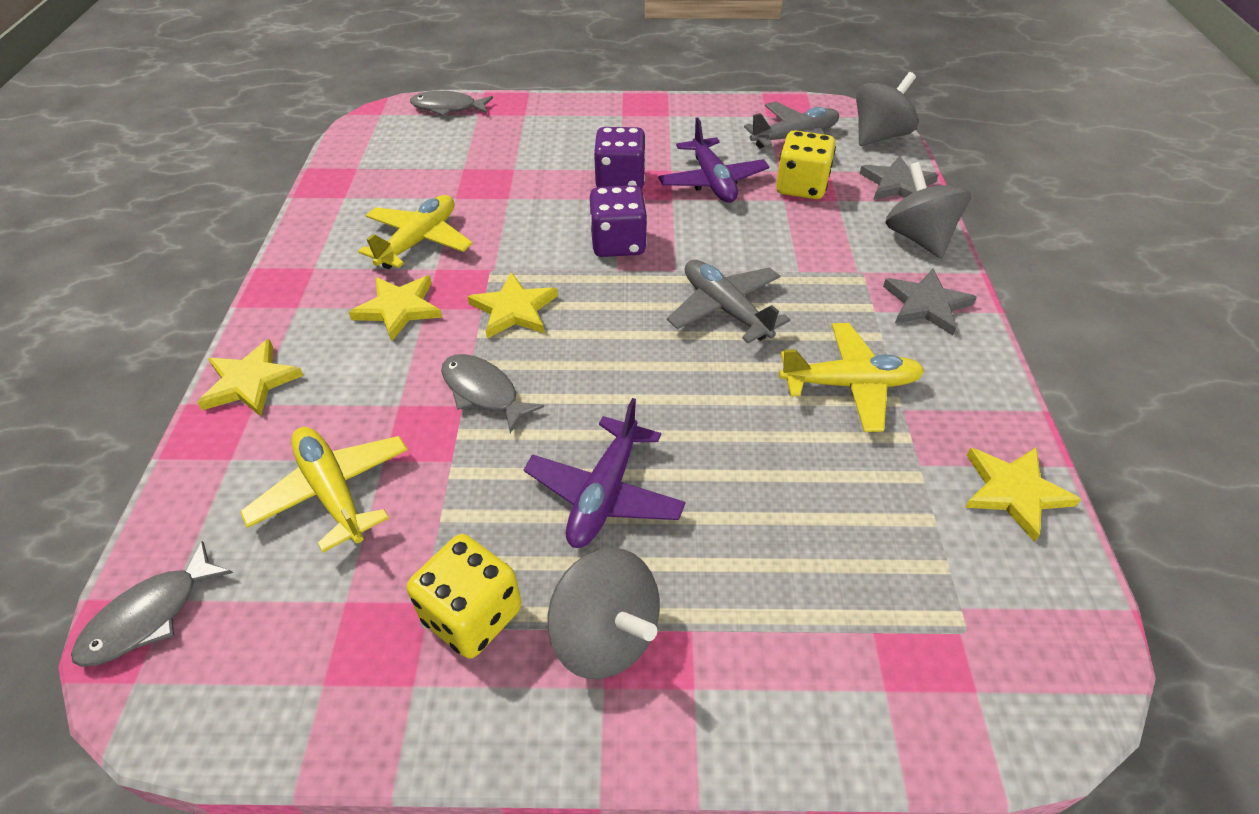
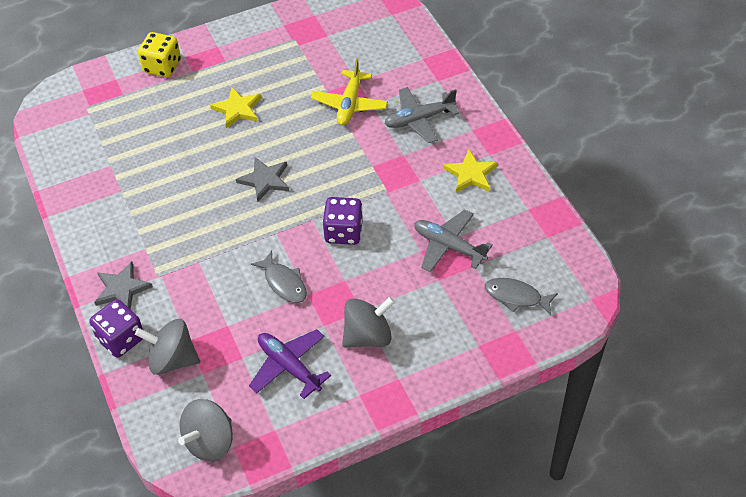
grey fish: [71,541,233,667] [410,91,493,116] [441,354,544,433] = 3 -> [251,251,307,303] [485,278,558,315] = 2
purple plane: [524,398,686,548] [658,117,769,203] = 2 -> [249,329,331,399] = 1
yellow dice: [407,534,522,659] [776,130,836,199] = 2 -> [138,32,181,77] = 1
yellow plane: [240,427,408,553] [358,195,473,269] [779,323,924,432] = 3 -> [311,58,388,125] = 1
yellow star: [197,339,304,416] [348,276,442,341] [467,272,558,339] [965,448,1081,542] = 4 -> [210,87,261,128] [443,150,498,193] = 2

